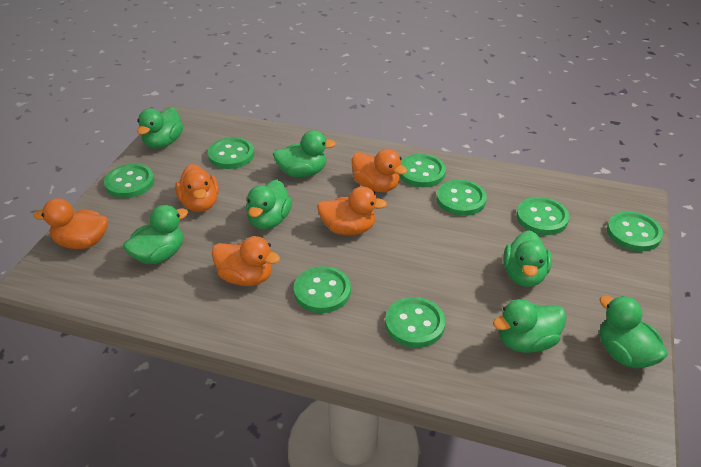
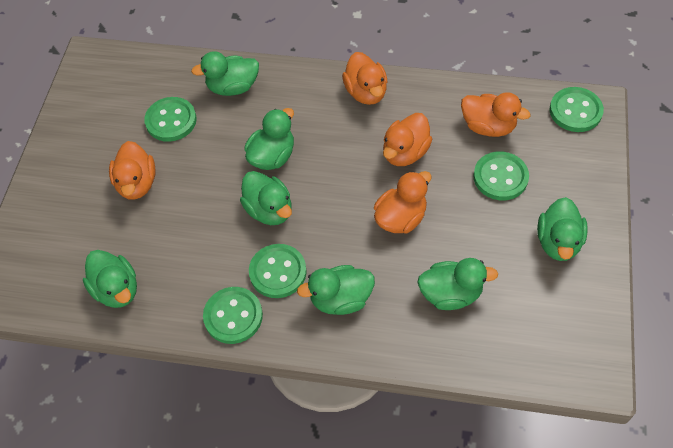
green button: [104,164,155,198] [208,137,254,169] [294,266,351,313] [385,297,445,348] [399,154,446,187] [436,180,487,216] [516,197,569,235] [607,211,663,251] = 8 -> [144,97,197,142] [203,287,263,344] [249,244,307,298] [474,151,529,200] [549,87,604,132] = 5

